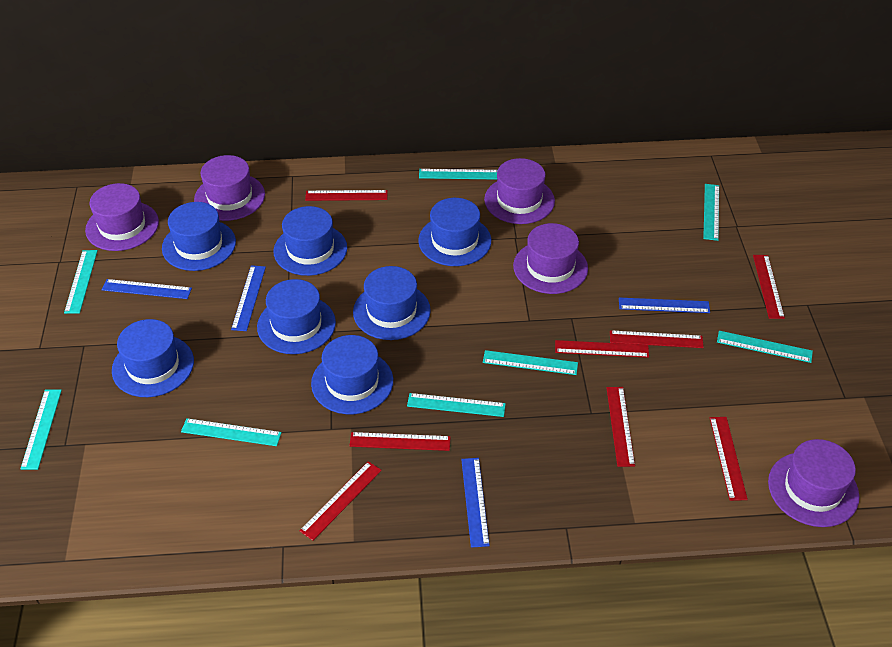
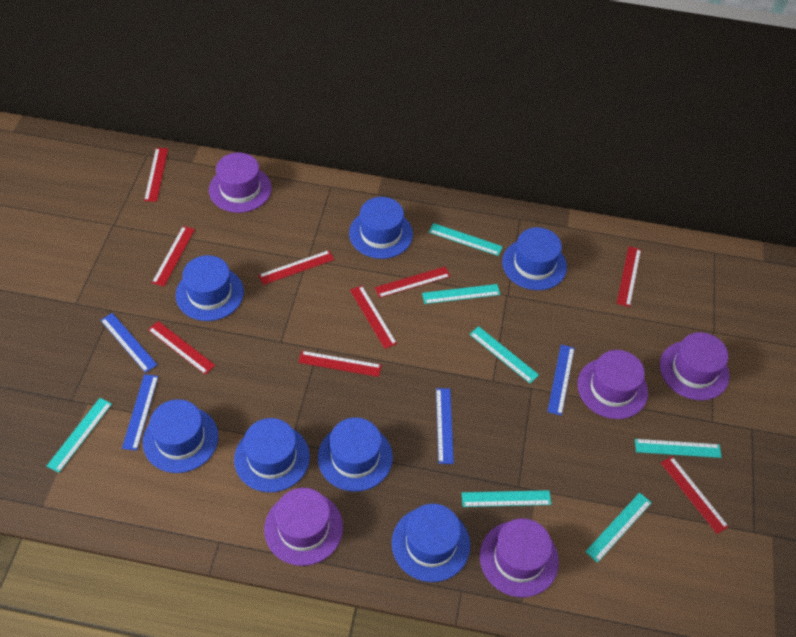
red ruler: [299,461,382,541] [305,190,388,201] [349,432,451,451] [555,340,649,358] [606,387,635,467] [610,330,704,348] [710,417,748,501] [753,255,785,319] = 8 -> [144,148,168,202] [148,321,216,375] [152,226,195,286] [258,250,334,285] [298,351,382,377] [350,285,397,349] [374,267,451,298] [617,246,641,307] [661,456,729,534] = 9
turquoise ruler: [20,390,62,470] [64,250,98,314] [181,418,282,446] [407,393,506,417] [419,169,498,180] [483,350,578,375] [703,184,719,241] [717,331,813,363] = 8 -> [46,398,112,473] [422,284,500,304] [429,223,503,256] [462,490,551,507] [469,326,539,383] [585,493,652,563] [635,439,722,458] = 7

